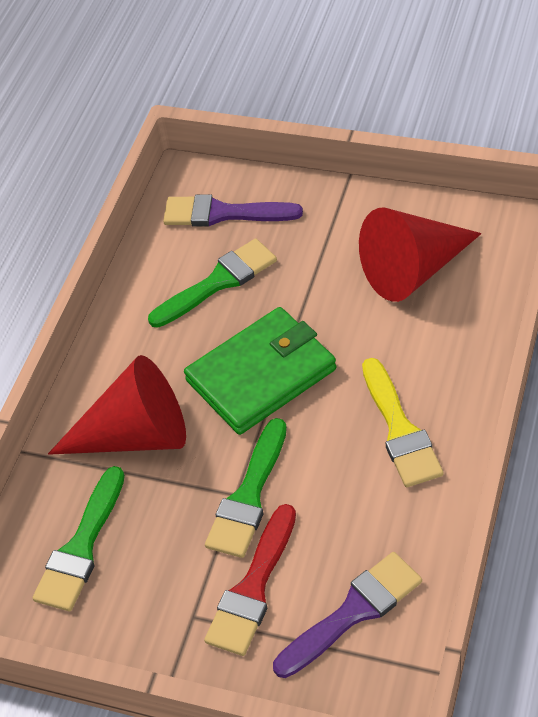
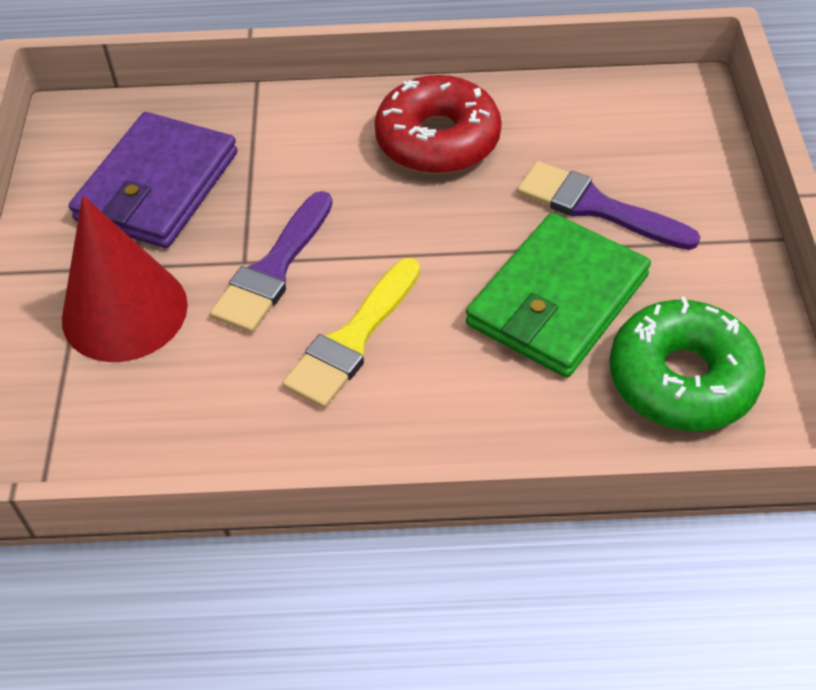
green brush: [33,466,125,611] [148,238,277,328] [205,418,287,558] = 3 -> none = 0
green donut: none = 0 -> [610,297,765,431] = 1
purple wallet: none = 0 -> [69,112,238,248] = 1
red brush: [204,504,296,656] = 1 -> none = 0
red cone: [48,355,186,455] [359,207,482,302] = 2 -> [62,195,188,362] = 1
red donut: none = 0 -> [375,75,502,174] = 1

